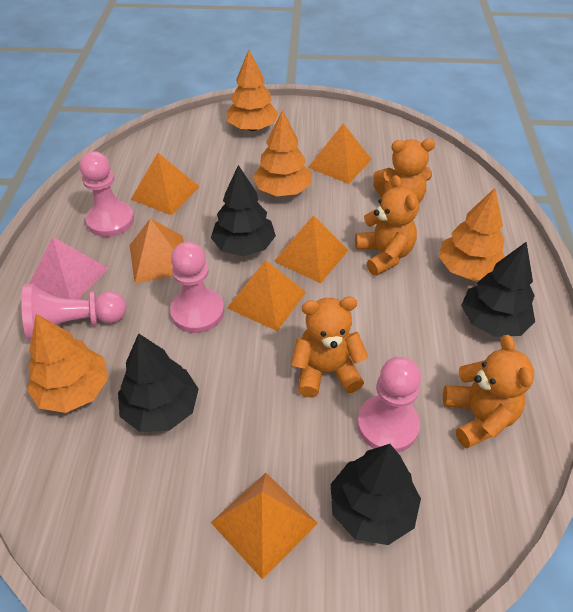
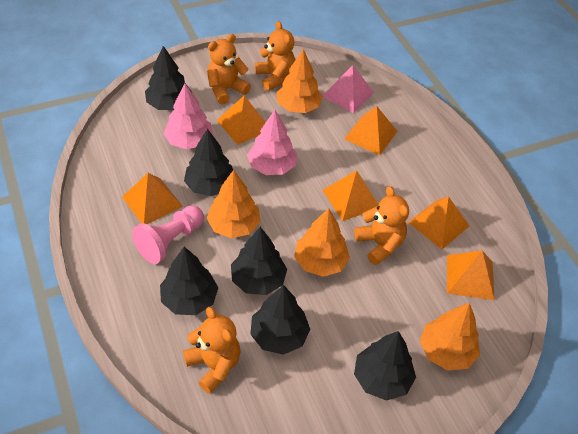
black tree: [118,333,199,432] [211,165,276,256] [331,444,421,545] [461,242,535,337] = 4 -> [145,46,192,110] [160,247,218,315] [184,129,233,196] [231,227,287,295] [250,285,310,355] [354,331,416,401] = 6
pink pawn: [21,284,127,340] [79,151,134,237] [170,242,224,333] [357,357,421,452] = 4 -> [132,205,204,264] = 1
pink tree: none = 0 -> [163,83,213,149] [247,110,297,175] = 2

